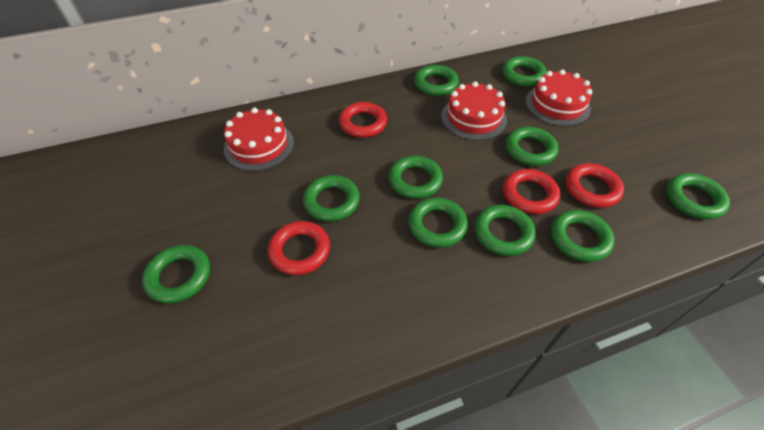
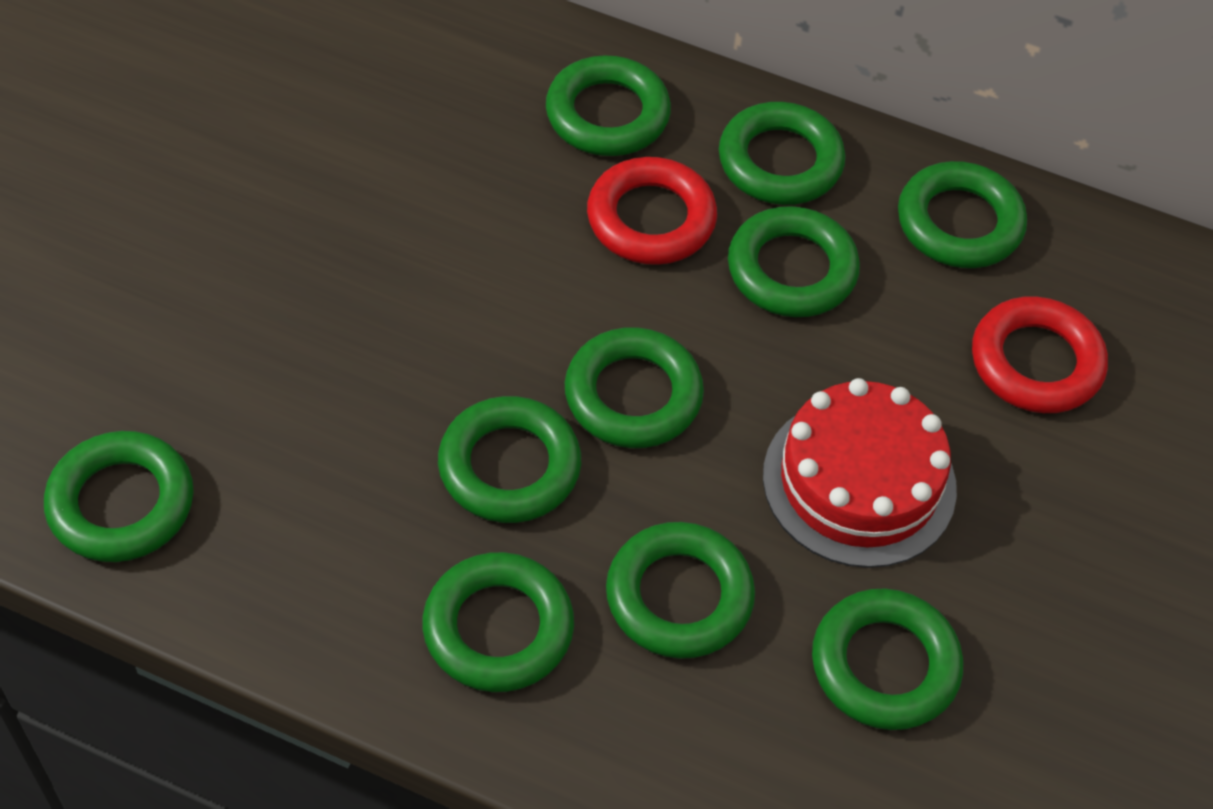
red cake: [224,108,294,171] [441,81,507,140] [525,69,592,126] = 3 -> [763,378,957,568] = 1
red ring: [268,221,330,275] [339,102,387,138] [503,169,560,214] [566,163,624,208] = 4 -> [587,157,717,265] [972,296,1108,413] = 2

